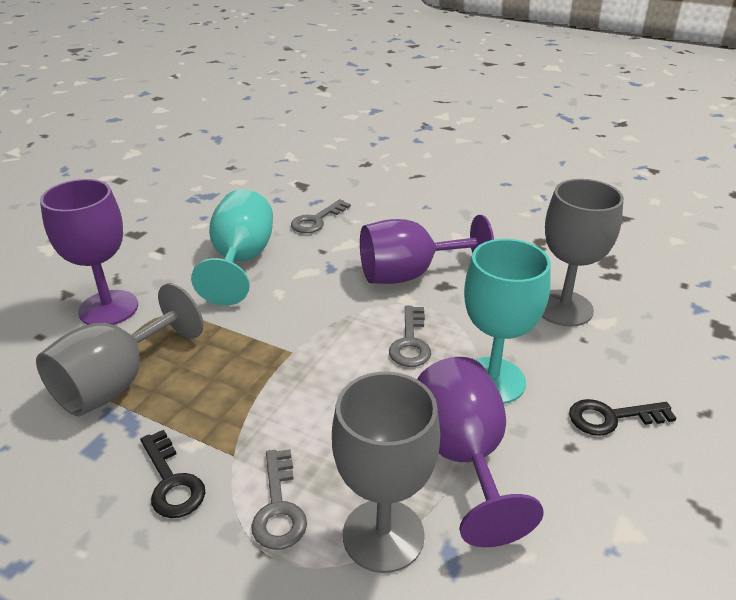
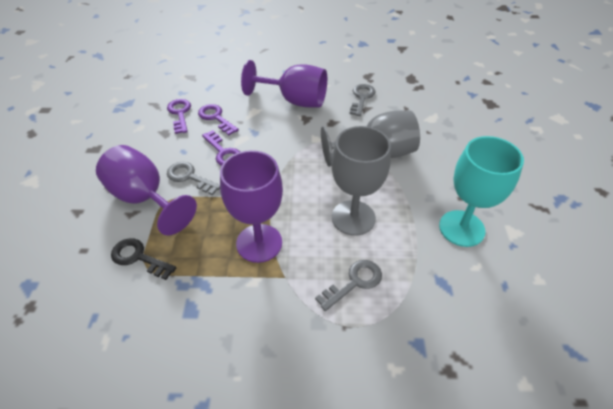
black key: [140,430,205,518] [569,399,677,436] = 2 -> [111,238,176,280] = 1
grey goblet: [36,283,203,416] [332,372,440,573] [542,179,624,327] = 3 -> [321,110,420,167] [331,126,391,236] = 2
purple key: none = 0 -> [167,99,191,134] [198,104,239,135] [202,130,240,166] = 3
turquoise goblet: [191,189,273,305] [464,239,551,404] = 2 -> [439,136,524,247] = 1

